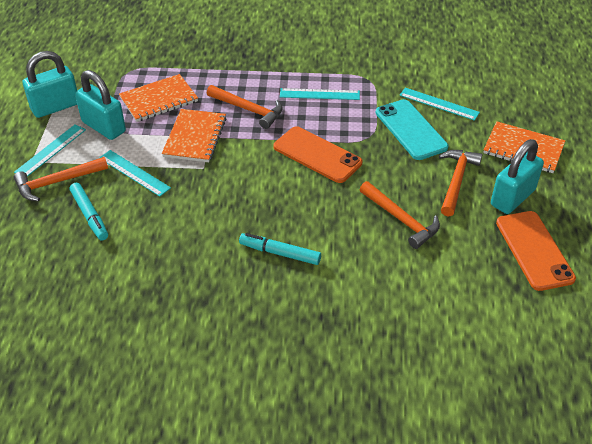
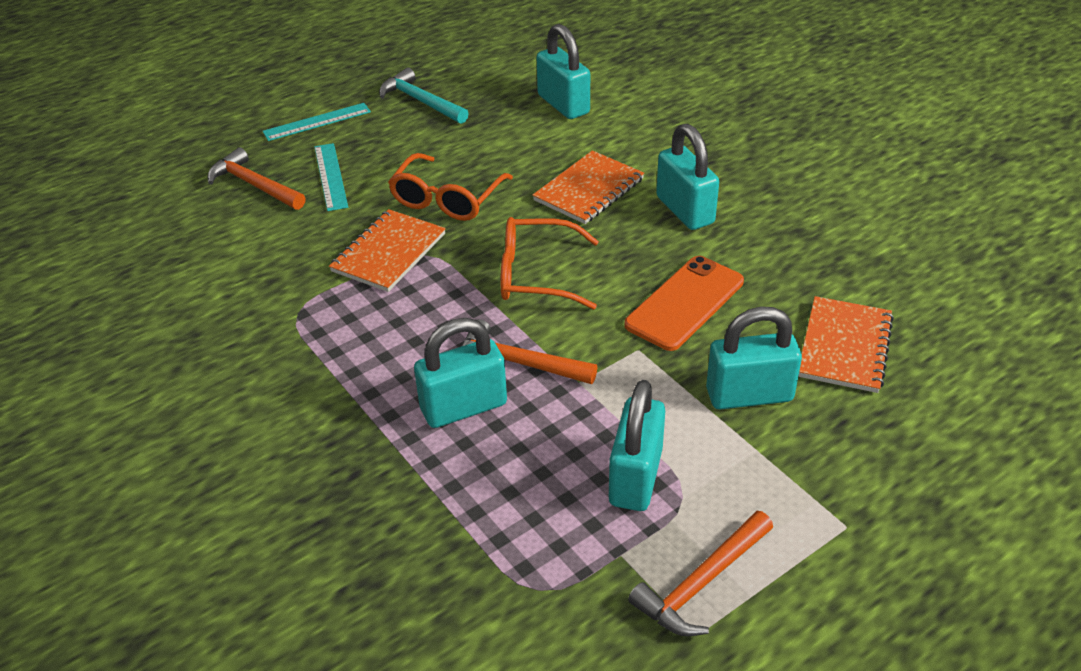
orange glasses: none = 0 -> [388,153,513,221] [501,217,599,310] = 2
orange hammer: [14,157,108,201] [207,85,283,129] [359,181,440,249] [439,150,482,217] = 4 -> [208,147,306,210] [461,319,598,384] [628,511,773,636] = 3
orange phone: [274,126,362,183] [496,211,576,291] = 2 -> [624,256,744,351] = 1
turquoise hammer: none = 0 -> [379,67,469,124] = 1
turquoise marker: [70,183,108,241] [239,233,321,265] = 2 -> none = 0
turquoise padlock: [23,51,77,118] [75,70,126,140] [491,139,544,214] = 3 -> [414,318,507,428] [536,24,590,119] [609,380,665,511] [656,124,719,230] [706,306,802,409] = 5
turquoise phone: [376,99,448,160] = 1 -> none = 0
turquoise ruler: [14,124,86,177] [99,150,171,197] [280,88,360,100] [399,88,480,121] = 4 -> [263,103,371,141] [314,143,348,211] = 2

